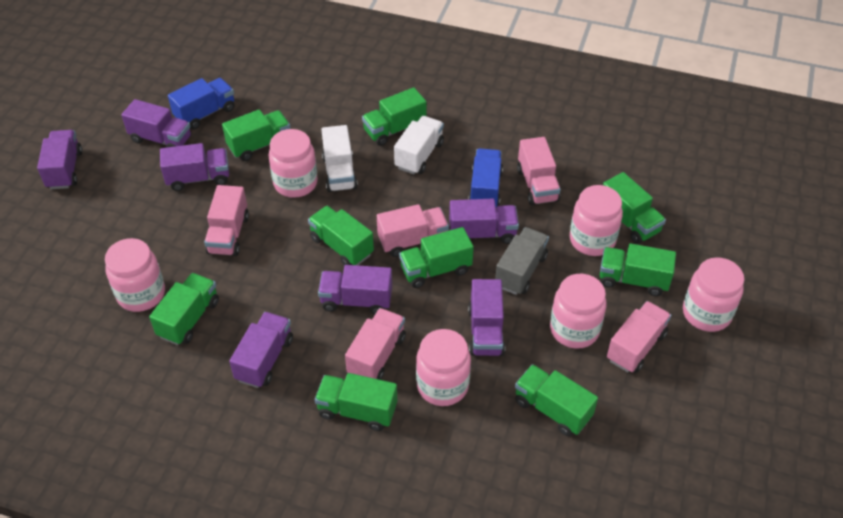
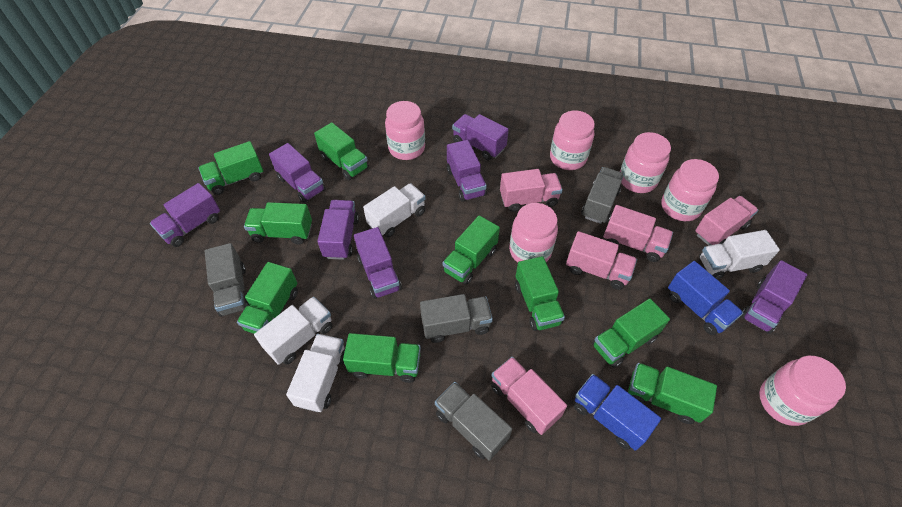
grey truck: [495,227,549,295] = 1 -> [205,243,250,317] [420,294,493,343] [435,382,512,461] [581,167,624,224] = 4
white truck: [321,125,358,192] [394,116,444,174] = 2 -> [254,297,333,365] [286,334,345,412] [363,183,426,238] [699,230,780,280] = 4

